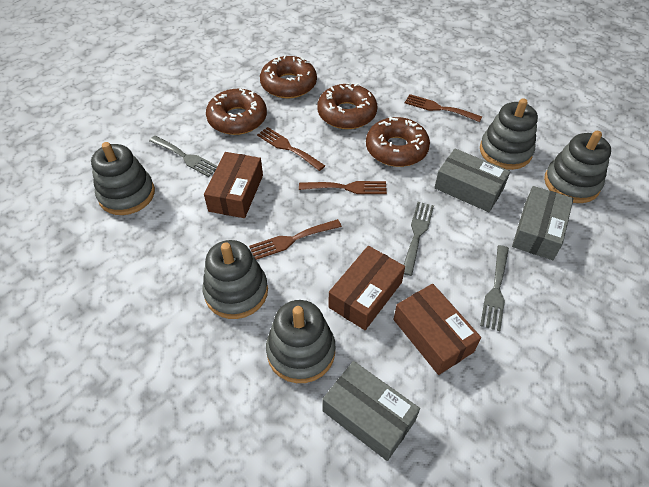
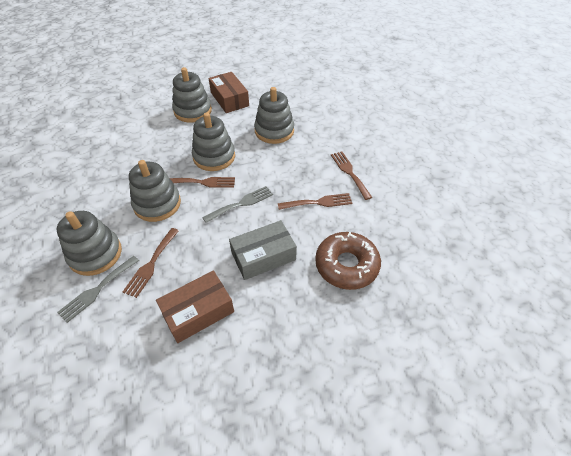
brown box: [204,152,263,218] [329,246,405,330] [394,284,481,375] = 3 -> [156,271,234,343] [209,72,249,113] = 2
brown donut: [206,89,267,135] [260,55,317,99] [317,83,377,129] [366,117,430,167] = 4 -> [315,232,381,290] = 1
grey box: [323,361,420,461] [434,149,510,212] [512,186,574,260] = 3 -> [229,220,297,280] = 1
grey fork: [149,136,217,177] [404,202,434,276] [480,245,509,331] = 3 -> [57,256,139,323] [202,186,273,223] = 2

